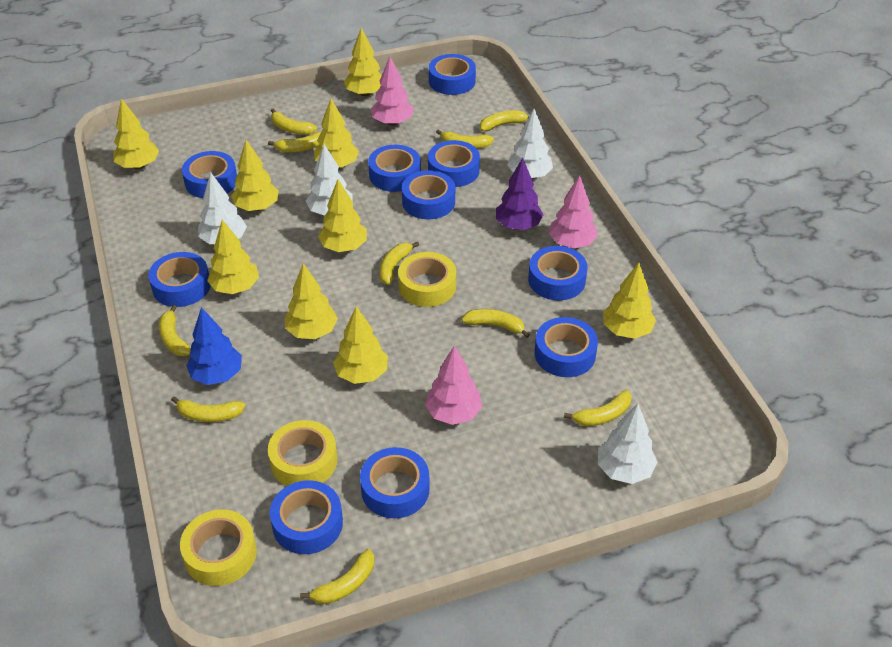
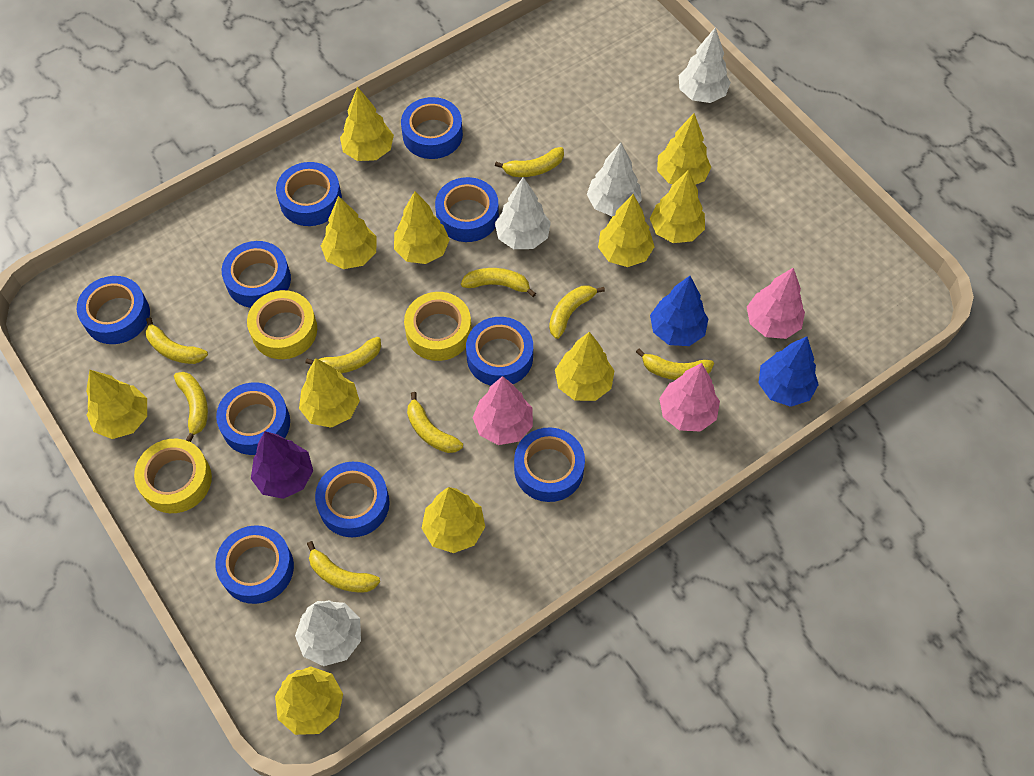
blue tree: [186,307,242,385] = 1 -> [650,276,709,346] [758,336,819,407] = 2
yellow banana: [159,305,191,356] [171,396,245,422] [268,132,321,152] [271,108,317,135] [300,549,374,604] [379,242,419,285] [436,129,494,149] [462,309,530,338] [480,110,529,131] [564,390,632,426] = 10 -> [146,317,208,364] [174,372,208,442] [305,337,381,374] [307,541,380,592] [407,392,463,453] [461,268,536,297] [495,147,564,177] [549,285,605,339] [636,349,714,380] = 9
yellow tree: [114,98,159,169] [207,220,259,294] [231,140,279,211] [285,263,338,339] [314,99,359,169] [318,179,367,252] [333,306,388,384] [344,28,382,96] [603,263,656,339] = 9 -> [86,370,147,439] [275,666,343,735] [299,358,360,428] [321,196,377,269] [340,87,394,161] [394,191,450,264] [421,487,485,553] [555,332,614,401] [598,194,655,267] [650,170,705,243] [657,113,711,185] = 11

